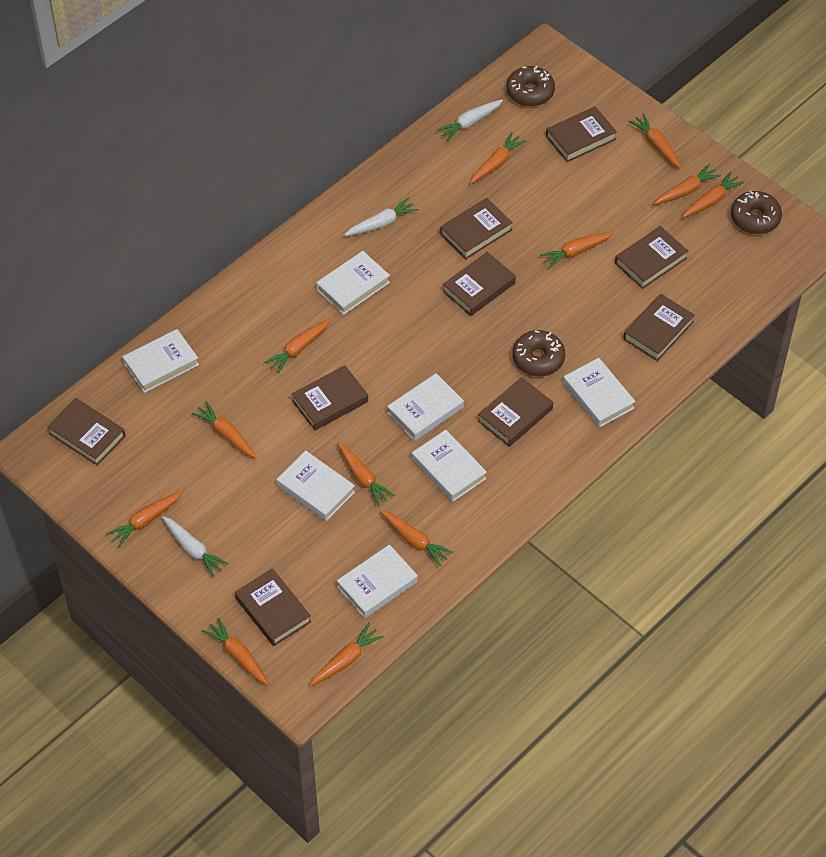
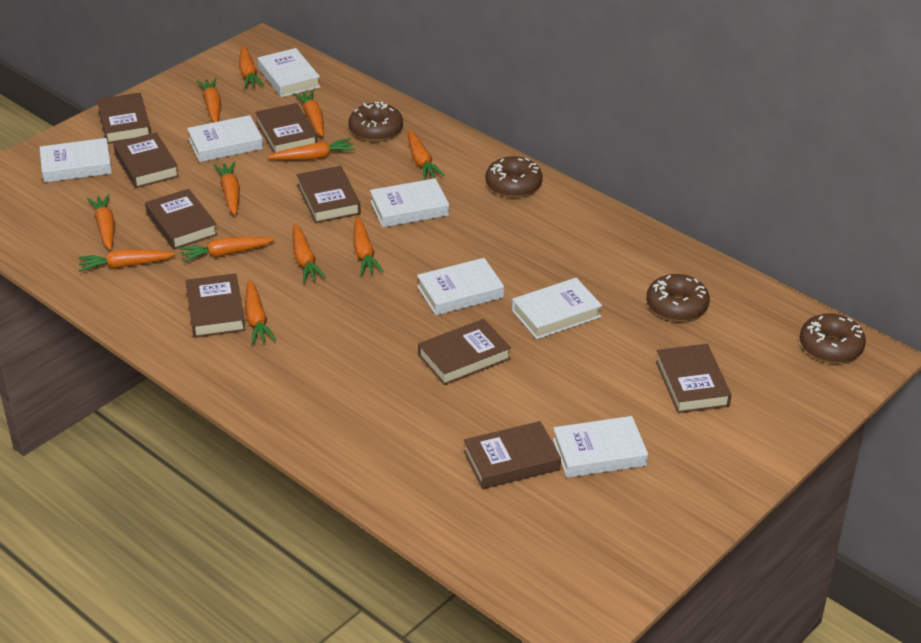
brown donut: [506,65,555,106] [512,330,565,376] [731,191,782,234] = 3 -> [348,102,403,142] [485,156,543,198] [646,274,710,322] [800,314,866,363] = 4
white carrot: [162,516,229,577] [344,197,418,236] [437,100,503,141] = 3 -> none = 0

